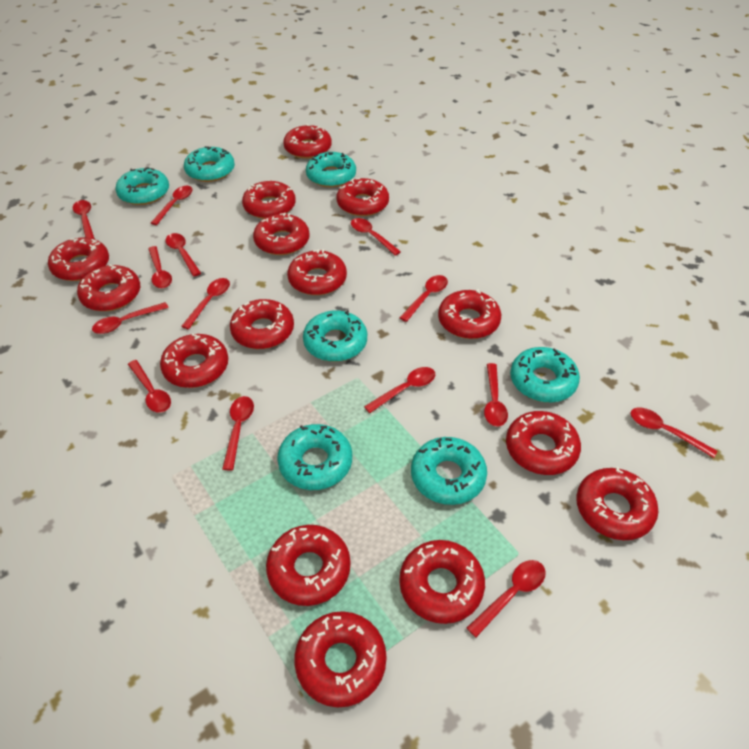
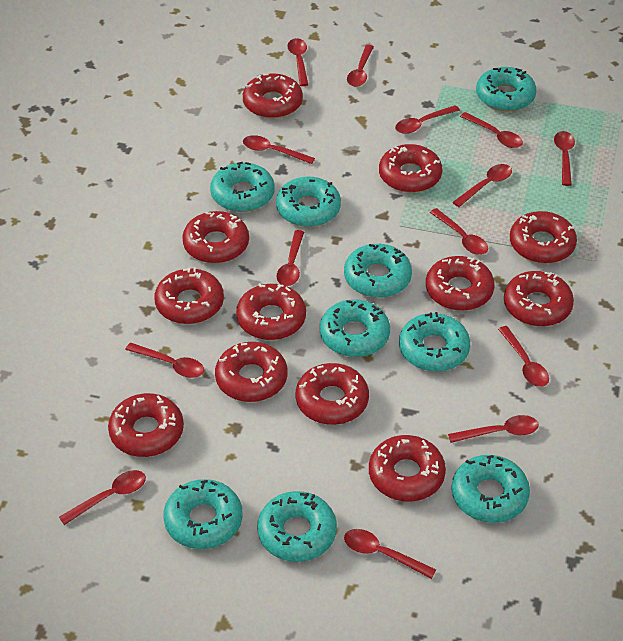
red donut: [48,237,109,281] [77,265,140,311] [160,334,228,388] [230,299,294,349] [242,181,296,219] [253,213,310,255] [266,525,351,606] [283,124,332,159] [287,249,347,295] [294,611,387,707] [336,178,389,216] [399,540,485,624] [438,289,501,339] [506,411,581,475] [576,467,658,540] = 15 -> [108,393,184,457] [154,267,224,324] [182,211,249,263] [215,342,288,402] [236,283,306,340] [243,73,303,119] [296,363,369,425] [369,435,446,501] [379,144,442,193] [426,256,495,311] [504,271,574,326] [510,211,577,264] = 12
turquoise donut: [115,167,169,205] [184,146,235,182] [277,424,352,490] [303,310,367,362] [306,152,356,187] [411,437,487,505] [510,347,580,403] = 7 -> [163,479,243,549] [210,162,275,212] [257,491,337,562] [276,177,341,227] [320,300,390,357] [344,244,412,298] [399,312,470,372] [451,455,530,523] [476,67,537,111] = 9

